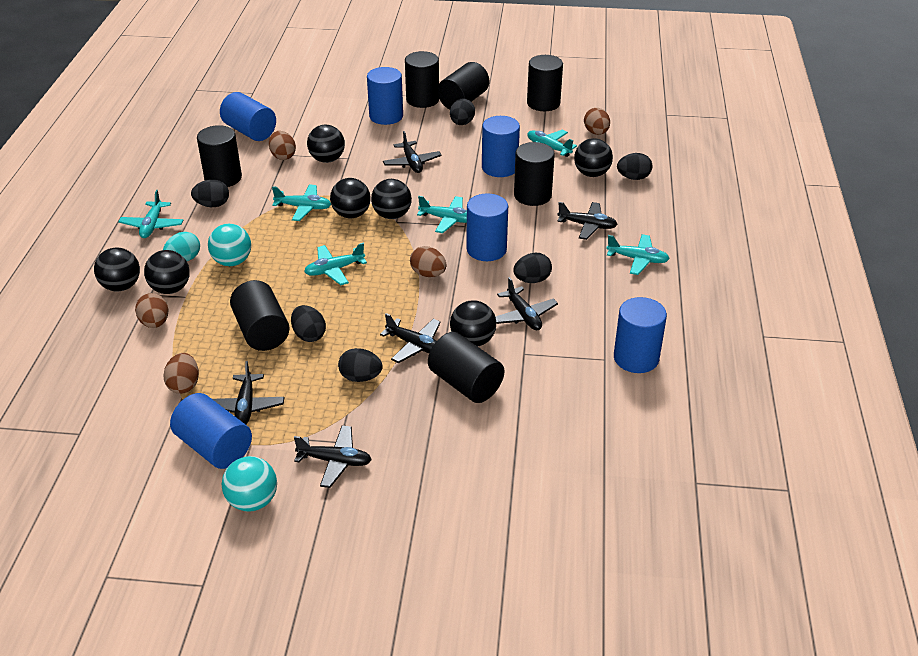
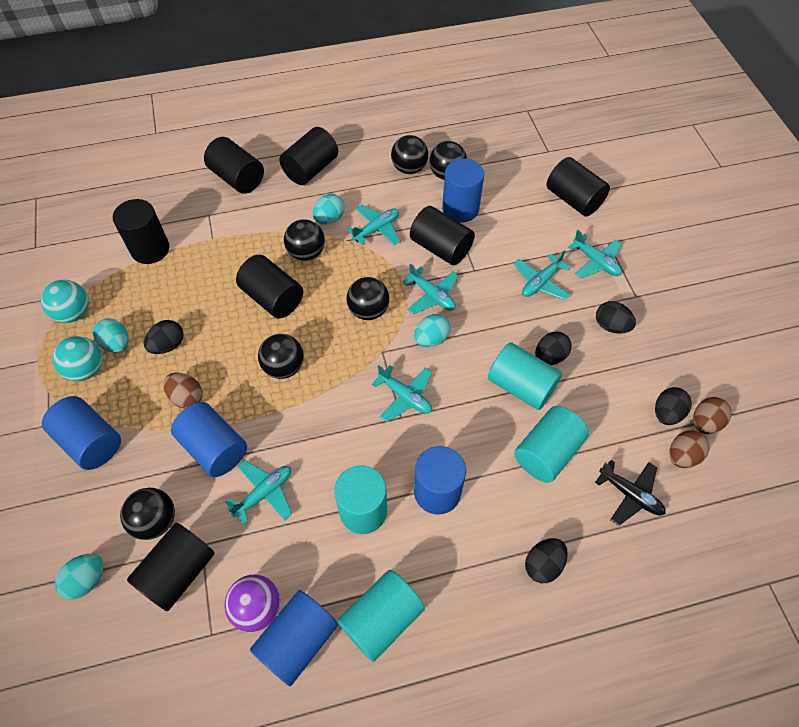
black ball: [94,248,140,291] [144,250,190,294] [307,125,345,163] [330,178,371,218] [371,179,412,219] [450,300,496,346] [574,138,613,177] = 7 -> [120,488,175,540] [258,334,304,379] [284,219,325,261] [347,277,389,320] [391,135,428,174] [429,141,467,180] = 6
black egg: [191,179,229,207] [291,305,326,342] [338,348,383,382] [450,99,475,125] [513,253,552,283] [617,153,652,180] = 6 -> [144,320,183,354] [525,538,568,583] [535,331,572,365] [596,301,636,334] [655,387,692,425] = 5
black plane: [213,361,284,424] [294,425,372,488] [380,313,441,363] [383,131,442,173] [495,277,558,330] [557,202,618,240] = 6 -> [595,460,666,526] = 1
blue cylinder: [170,393,252,469] [220,92,276,141] [367,67,403,125] [467,193,508,261] [482,116,520,177] [614,297,667,373] = 6 -> [42,396,121,470] [171,402,247,477] [250,590,338,686] [414,446,466,515] [442,159,484,222] = 5
brown egg: [135,293,169,328] [163,353,199,394] [269,131,296,160] [410,246,446,277] [584,108,610,135] = 5 -> [163,372,202,409] [669,430,710,468] [693,397,732,434] = 3
purple ball: none = 0 -> [224,575,280,632] = 1
turquoise cylinder: none = 0 -> [334,465,387,534] [337,570,425,662] [488,342,562,410] [514,406,589,483] = 4
turquoise egg: [163,232,200,261] = 1 -> [55,554,104,599] [93,318,129,353] [313,194,345,224] [414,314,450,347] = 4

